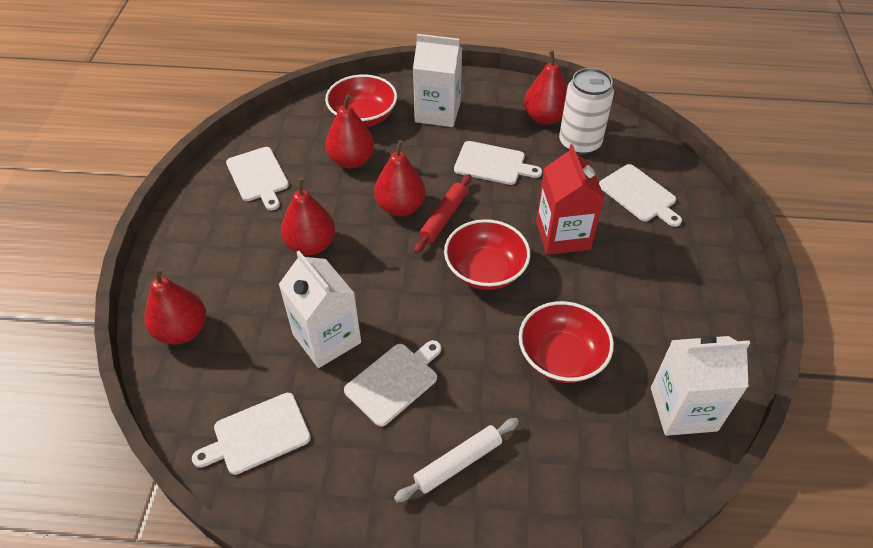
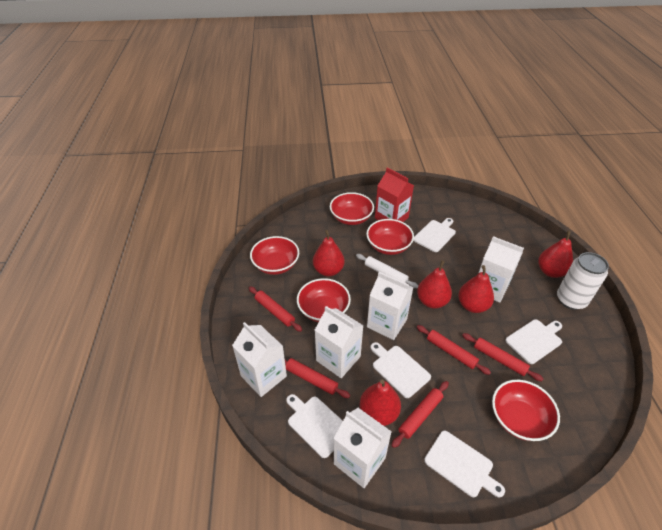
red bowl: [325,74,397,127] [444,219,530,290] [519,301,614,383] = 3 -> [250,236,299,275] [297,278,351,322] [330,192,374,225] [366,219,414,255] [492,380,560,441] = 5
red rolling pin: [414,174,471,254] = 1 -> [249,286,302,332] [285,358,350,398] [391,381,449,448] [417,325,491,375] [462,333,543,381] = 5
white carton: [279,251,361,368] [413,34,462,127] [651,336,750,436] = 3 -> [232,322,287,397] [315,306,364,378] [334,408,392,488] [367,272,414,340] [478,236,524,303] = 5

